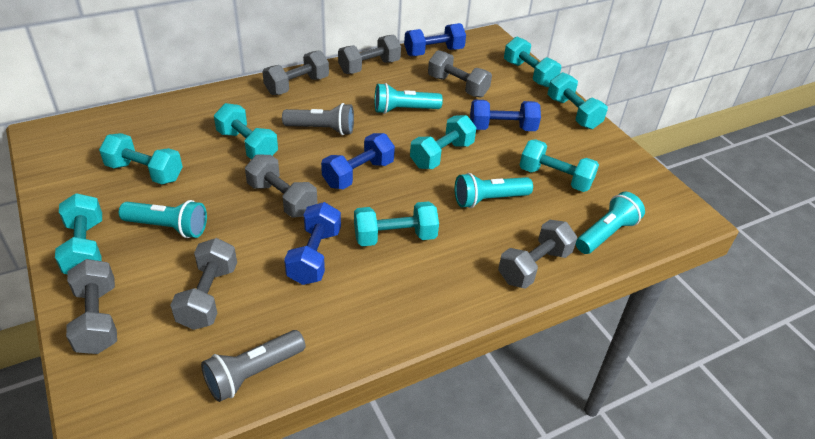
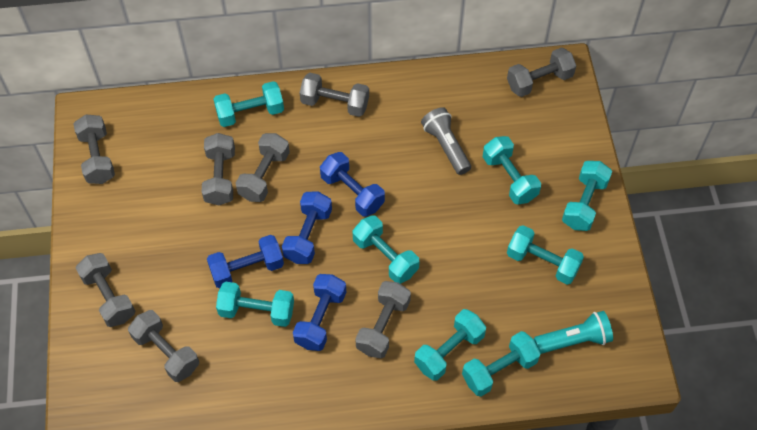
grey dumbbell: [66,259,117,354] [170,238,237,330] [245,154,318,218] [262,50,329,95] [338,35,401,74] [428,50,492,98] [498,220,577,289] = 7 -> [73,114,115,184] [76,253,135,327] [128,310,199,382] [201,133,235,205] [236,133,290,202] [300,73,369,117] [355,281,411,358] [507,47,576,97] = 8
grey flashlight: [201,330,305,402] [282,103,354,135] = 2 -> [421,107,471,175] = 1
turquoise flashlight: [119,200,207,238] [374,83,443,114] [455,173,533,208] [576,192,645,254] = 4 -> [534,311,613,354] = 1

